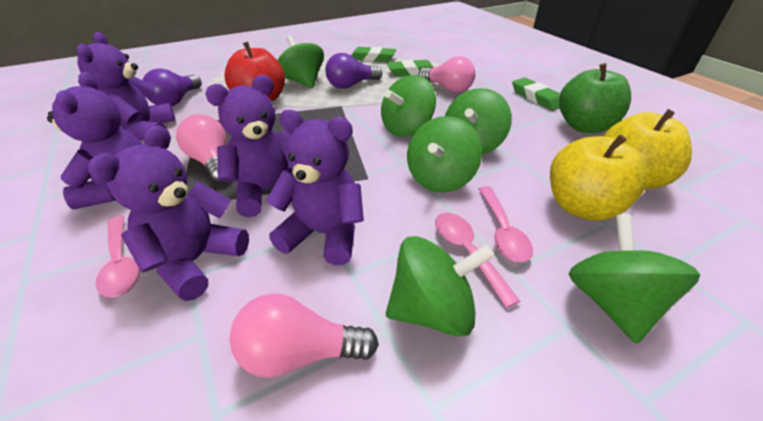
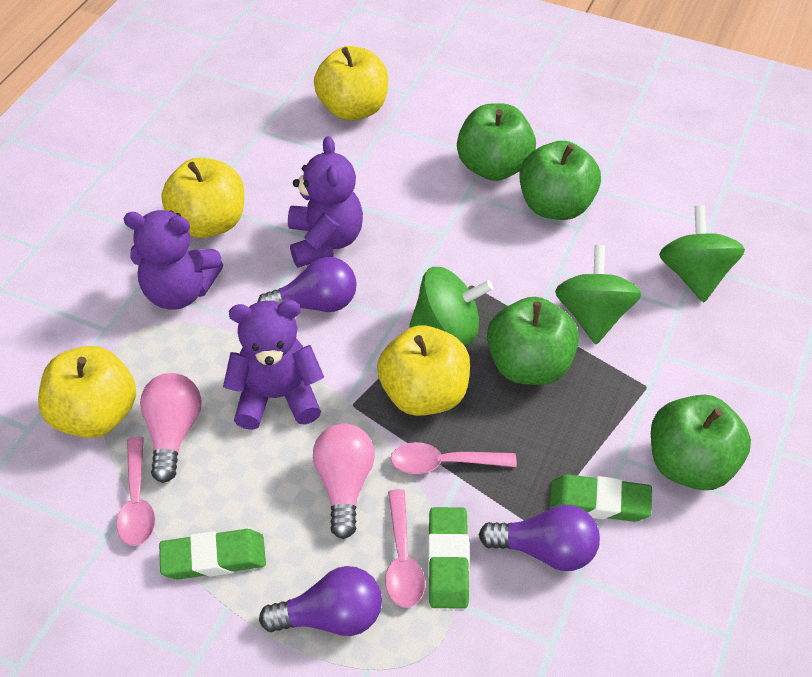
green apple: [559,63,631,133] = 1 -> [457,103,536,181] [487,297,579,385] [519,141,601,220] [651,395,751,490] = 4
green spinning top: [277,35,324,88] [381,75,436,137] [386,236,495,337] [407,116,482,192] [445,88,512,154] [569,214,700,344] = 6 -> [409,267,493,345] [555,245,642,344] [659,206,745,302] = 3
pink light bulb: [176,114,227,183] [230,293,379,378] [419,56,475,93] = 3 -> [140,373,201,483] [313,423,375,539] = 2
purple light bulb: [143,68,202,106] [325,53,382,89] = 2 -> [257,257,357,312] [259,566,382,636] [479,505,600,571] = 3
purple teddy bear: [47,72,142,209] [77,32,176,140] [88,125,249,301] [205,75,294,217] [266,110,364,265] = 5 -> [124,210,223,310] [223,300,324,430] [288,136,363,267] = 3
red apple: [224,42,285,101] = 1 -> none = 0
yellow apple: [550,135,647,221] [603,109,692,190] = 2 -> [38,346,136,438] [161,157,244,238] [314,46,388,121] [377,325,470,416] = 4

